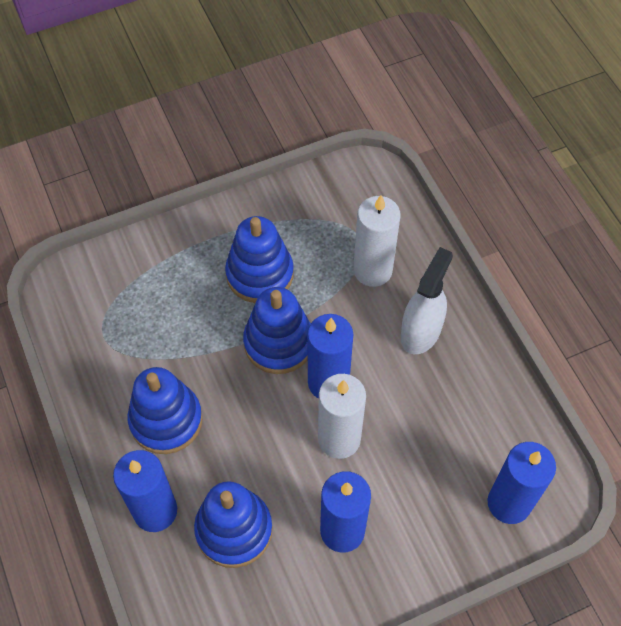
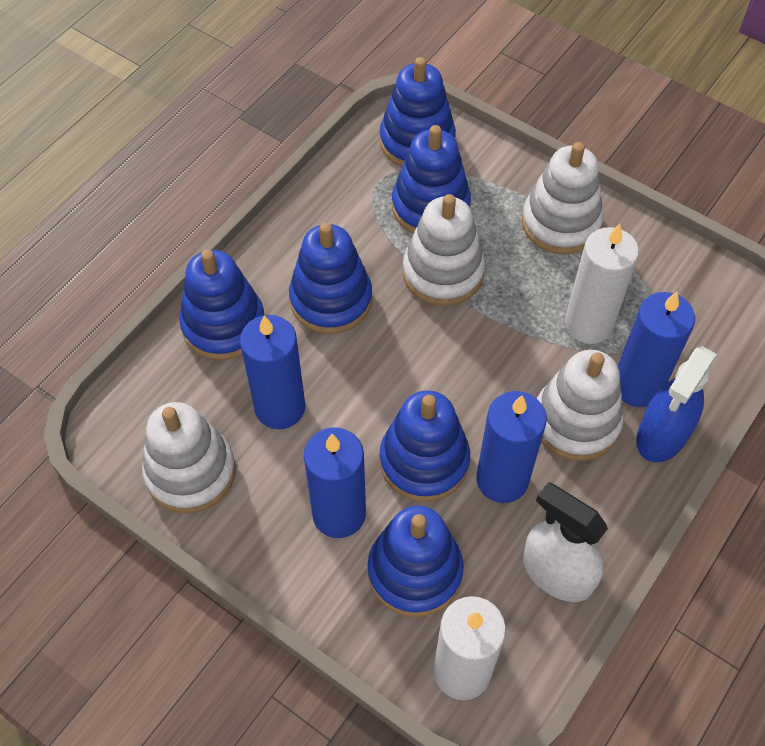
blue spray bottle: none = 0 -> [636,346,717,463] = 1
blue stacking toy: [127,367,203,454] [194,481,273,568] [225,216,294,303] [243,287,311,374] = 4 -> [179,250,264,360] [289,223,372,334] [368,506,464,617] [380,57,456,167] [380,390,470,502] [392,125,471,234] = 6
white stacking toy: none = 0 -> [142,402,236,513] [403,194,485,306] [522,142,603,254] [537,350,624,461] = 4

